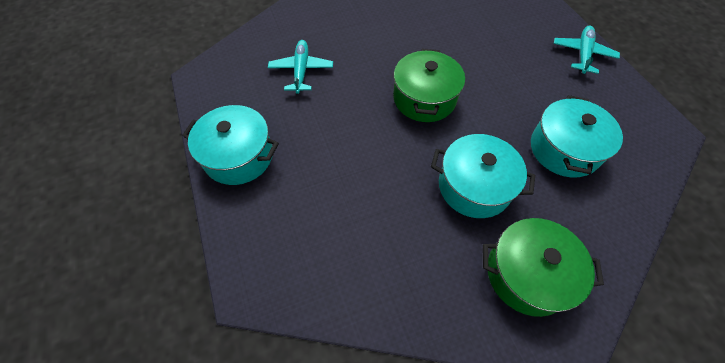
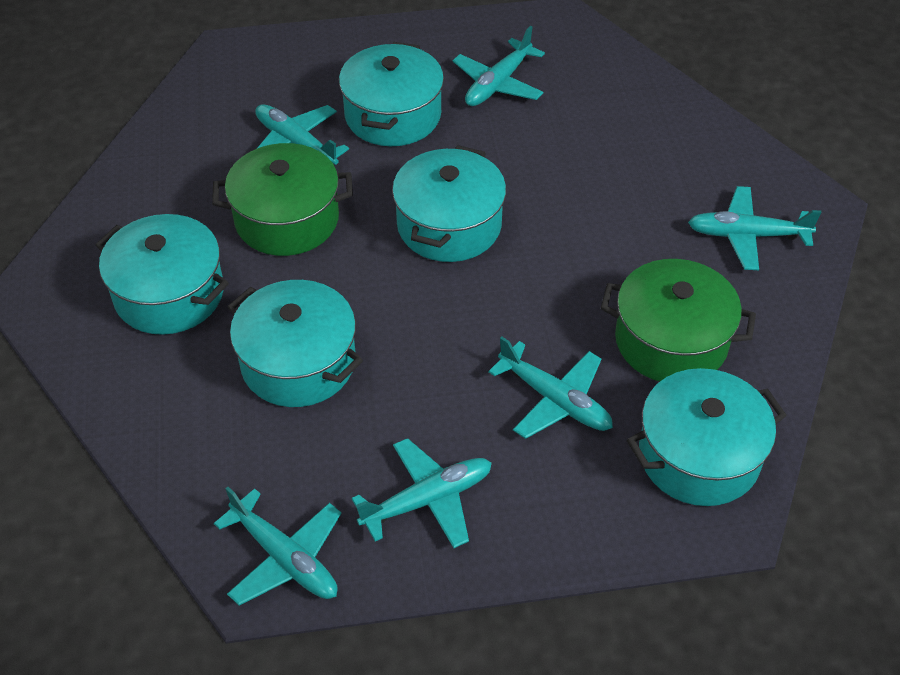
turquoise plane: [268,40,333,94] [554,25,620,74] = 2 -> [214,487,342,606] [255,105,349,165] [352,438,492,548] [453,26,545,106] [488,337,613,439] [688,186,822,270] = 6
turquoise pot: [182,105,279,185] [431,134,535,218] [531,95,623,178] = 3 -> [95,214,229,335] [227,280,363,407] [339,42,444,146] [392,145,506,262] [627,368,787,506] = 5

